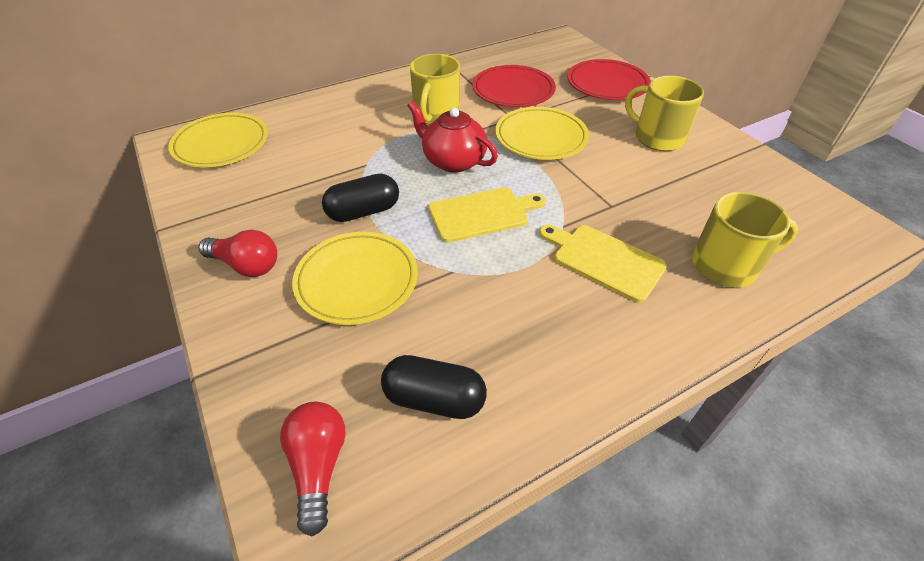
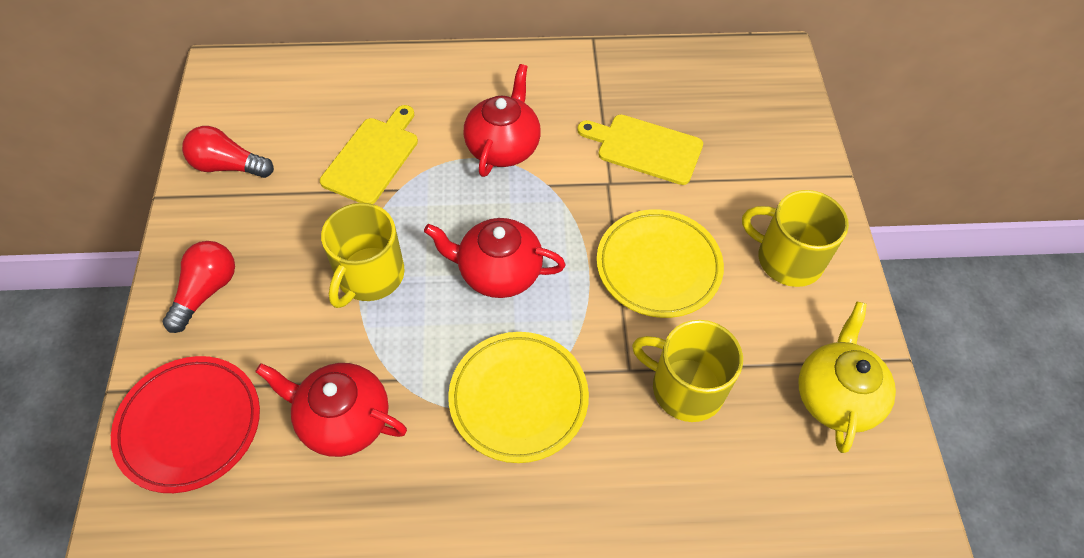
black capsule: [322,174,399,222] [381,355,487,419] = 2 -> none = 0
red plate: [472,65,556,107] [567,59,651,100] = 2 -> [111,356,260,493] = 1
red teapot: [407,101,498,173] = 1 -> [255,363,407,457] [424,218,566,298] [463,64,541,177] = 3
yellow plate: [168,113,268,167] [292,232,418,325] [495,107,589,160] = 3 -> [448,332,589,463] [597,209,724,318] = 2
yellow teapot: none = 0 -> [798,301,896,453] = 1

